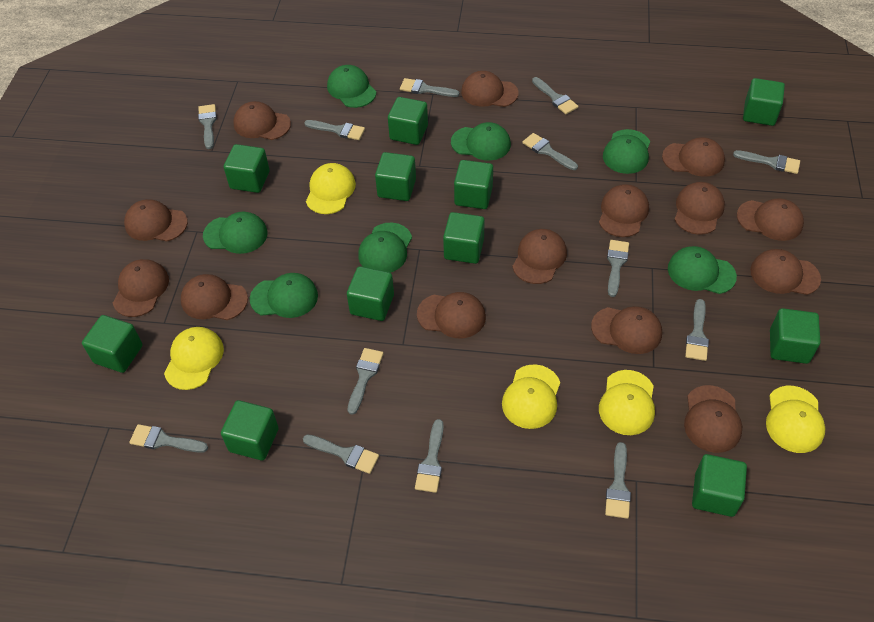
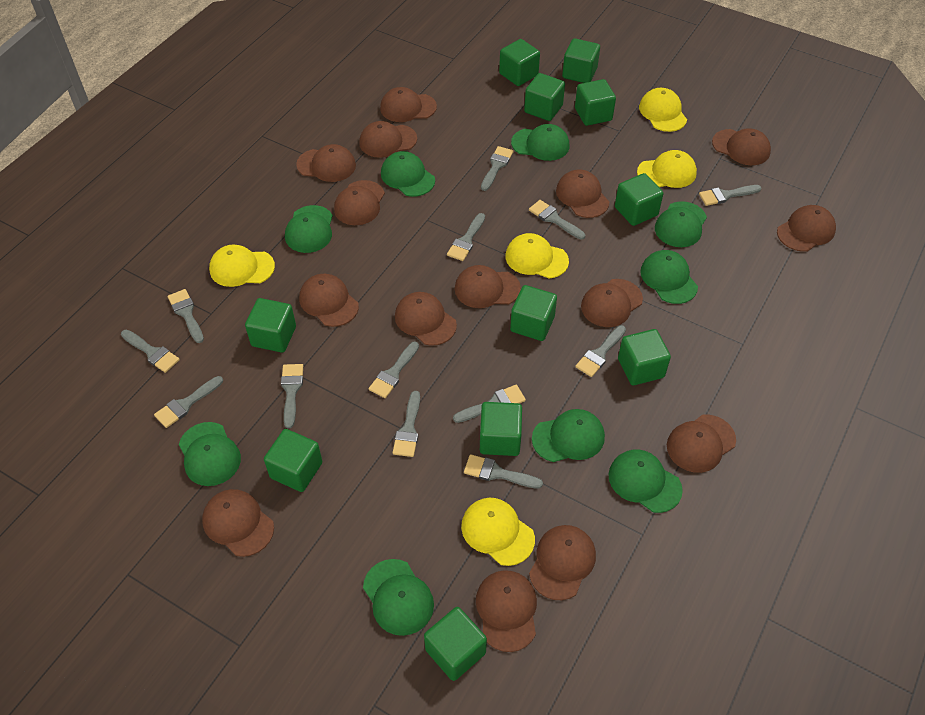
brown cap: [113,259,169,317] [124,199,188,241] [181,274,248,320] [233,101,291,140] [417,292,486,338] [461,71,519,107] [512,229,567,284] [591,306,662,354] [599,184,649,237] [662,137,725,177] [674,182,725,235] [684,385,742,453] [737,198,804,241] [750,249,821,295] = 14 -> [202,489,274,557] [296,144,356,182] [299,274,359,327] [334,180,385,225] [359,121,417,158] [380,87,437,122] [395,292,457,346] [455,265,521,308] [476,570,537,652] [529,525,596,600] [556,169,609,218] [581,279,643,327] [667,415,736,473] [712,128,771,165] [777,205,836,252] = 15
green cap: [203,212,268,254] [250,273,318,318] [327,65,376,108] [358,223,412,273] [451,122,511,161] [603,129,650,174] [668,246,737,294] = 7 -> [179,422,241,486] [285,205,333,253] [363,559,434,636] [381,151,435,197] [511,124,569,161] [532,409,605,462] [609,449,683,513] [640,250,698,304] [655,201,707,247] = 9

